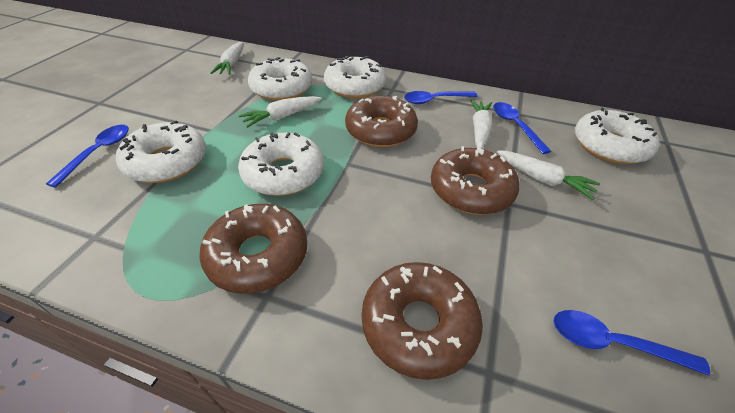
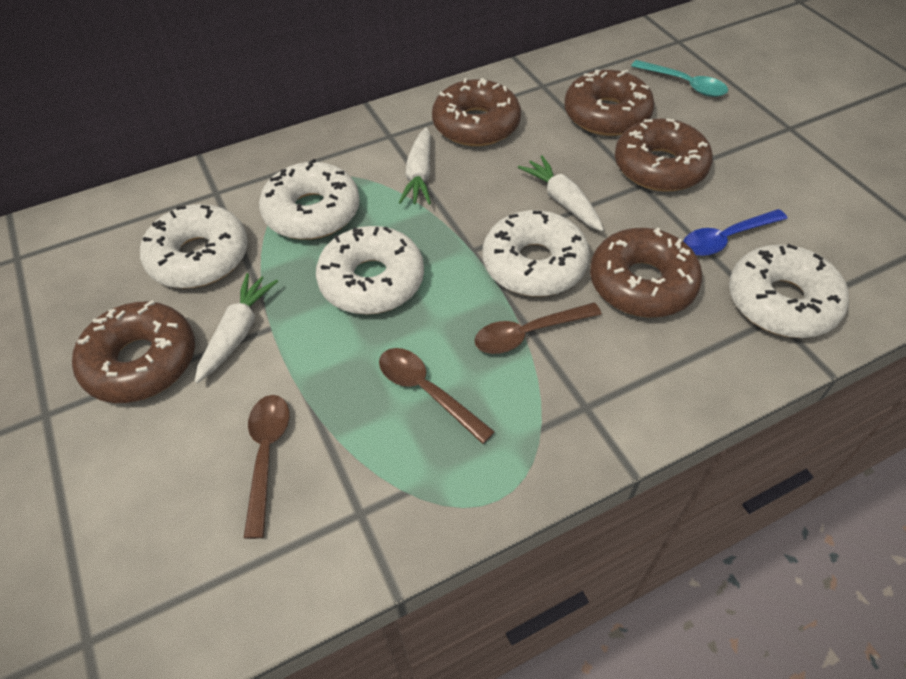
blue spoon: [46,125,129,188] [404,91,478,104] [493,102,551,154] [554,310,710,376] = 4 -> [683,209,787,256] = 1
brown donut: [199,204,307,294] [345,96,418,147] [362,262,483,380] [431,146,520,215] = 4 -> [72,300,195,403] [432,78,521,146] [564,70,655,136] [590,228,702,318] [615,118,713,192] = 5
brown spoon: none = 0 -> [244,395,289,539] [379,348,495,444] [474,303,601,354] = 3
turquoise spoon: none = 0 -> [631,60,728,97] = 1
white carrot: [210,42,243,75] [239,96,322,128] [470,100,492,149] [496,150,600,200] = 4 -> [195,273,278,383] [399,127,431,205] [518,155,604,231] = 3

